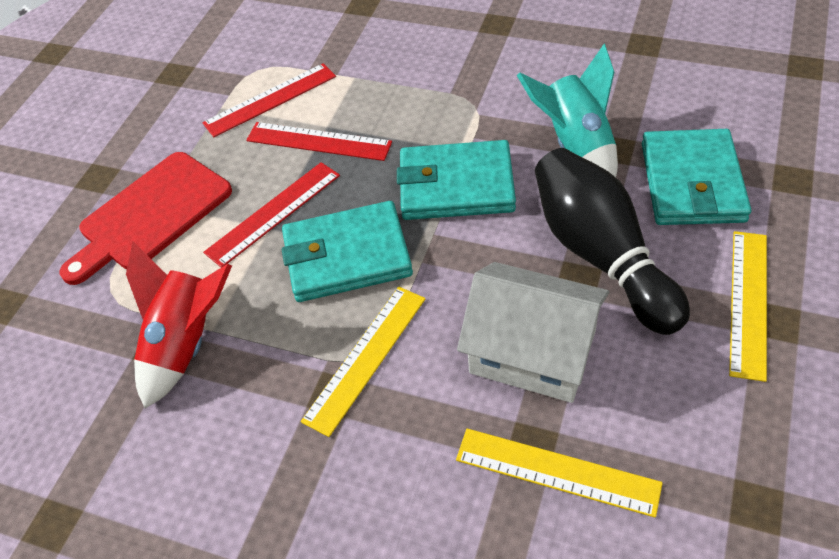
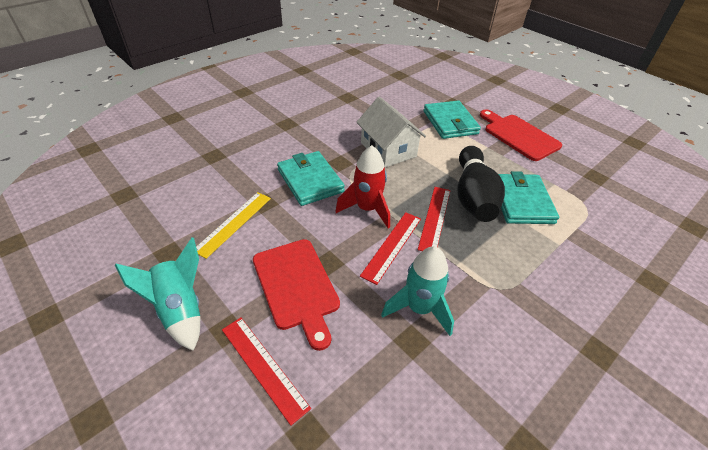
red cutting board: [60,152,232,285] = 1 -> [253,239,340,351] [480,110,562,161] = 2
turquoise rocket: [517,44,618,177] = 1 -> [115,237,200,351] [381,246,454,336] = 2
yellow ruler: [301,287,426,437] [456,428,663,518] [729,231,767,382] = 3 -> [196,192,271,259] = 1

